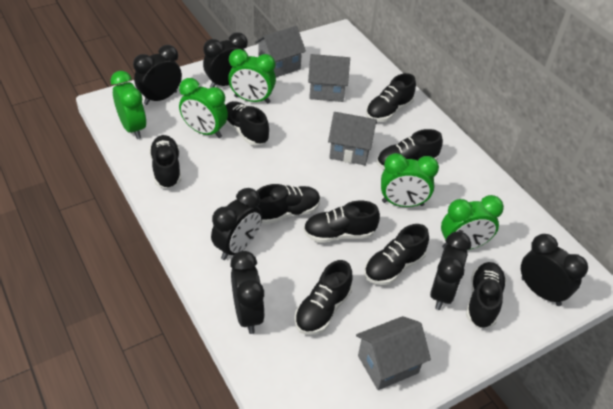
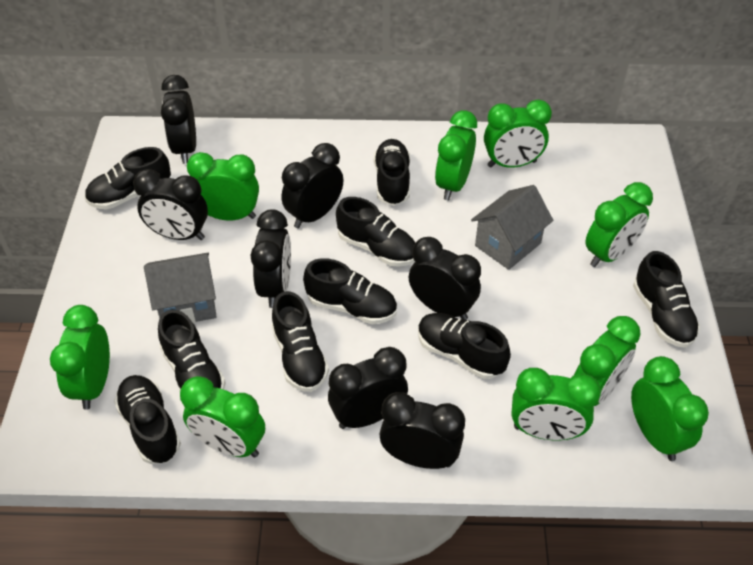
black clock: [133,45,182,105] [203,32,248,88] [211,188,262,260] [230,251,265,334] [430,231,471,310] [521,234,588,306] = 6 -> [133,169,208,240] [161,75,196,164] [250,209,291,308] [281,143,344,228] [328,347,408,429] [379,392,465,469] [409,237,481,320] = 7
green clock: [111,71,147,139] [179,78,228,138] [228,49,276,104] [381,153,439,207] [441,195,504,250] = 5 -> [50,305,110,410] [180,376,265,458] [187,152,259,220] [435,110,477,200] [484,99,552,168] [511,368,601,440] [574,316,641,406] [585,182,653,267] [631,356,709,461] = 9
grey house: [255,26,306,77] [308,54,350,102] [328,112,377,165] [356,316,431,390] = 4 -> [144,253,217,323] [471,185,553,270] = 2

